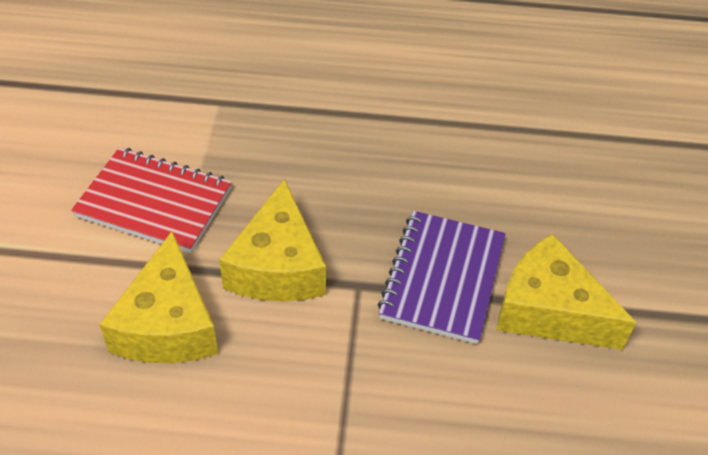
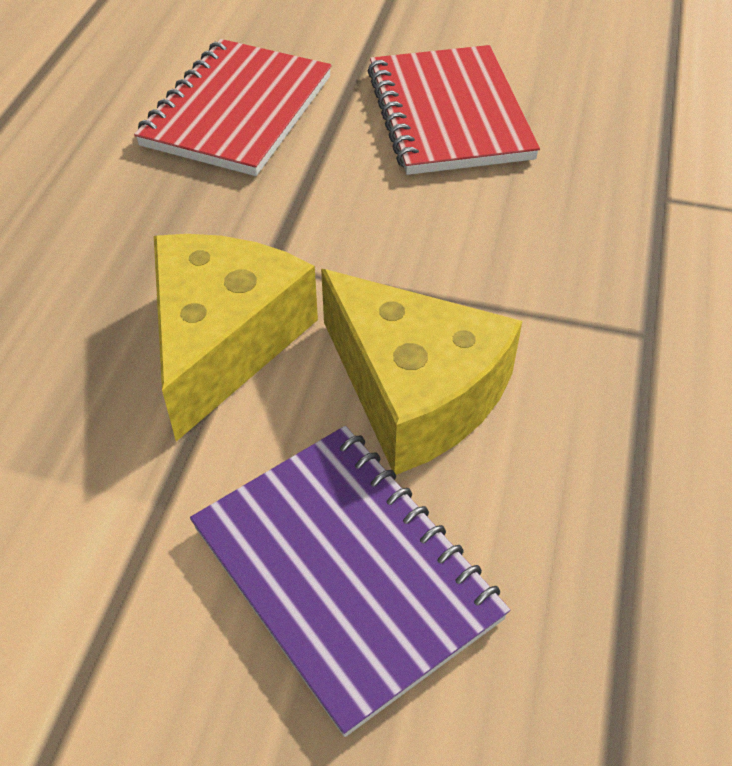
red notebook: [71,148,232,253] = 1 -> [134,39,332,176] [368,45,540,175] = 2
yellow cheese: [99,231,218,363] [219,179,326,301] [497,234,637,350] = 3 -> [154,234,318,442] [321,269,522,475] = 2

